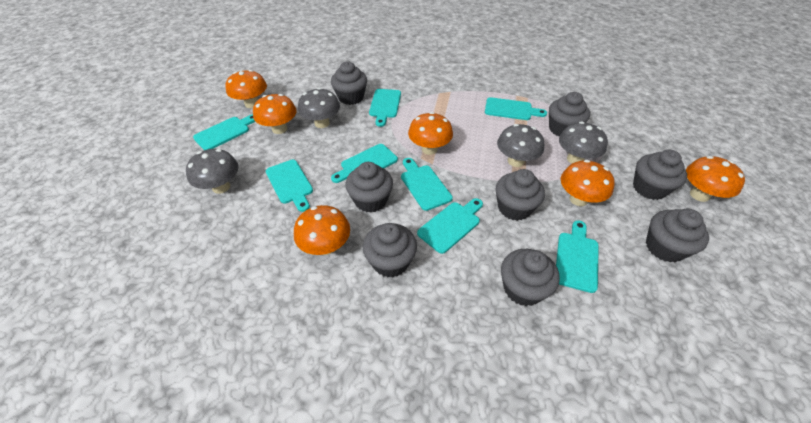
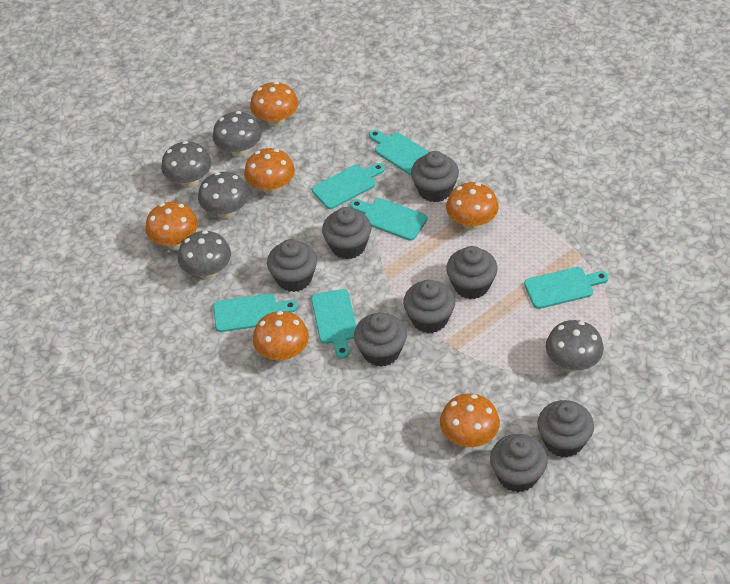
grey mushroom: [186,149,239,194] [298,88,340,128] [497,124,544,167] [559,121,608,163] = 4 -> [161,141,212,188] [178,230,231,279] [198,172,249,219] [213,111,262,158] [546,320,604,372] = 5
turquoise cutting board: [193,114,255,150] [266,160,313,212] [331,144,398,183] [369,89,401,127] [401,158,453,211] [417,198,483,254] [485,97,547,120] [556,220,599,293] = 8 -> [213,294,298,332] [311,289,356,359] [312,163,385,209] [350,198,427,241] [369,130,429,176] [524,267,609,309] = 6

